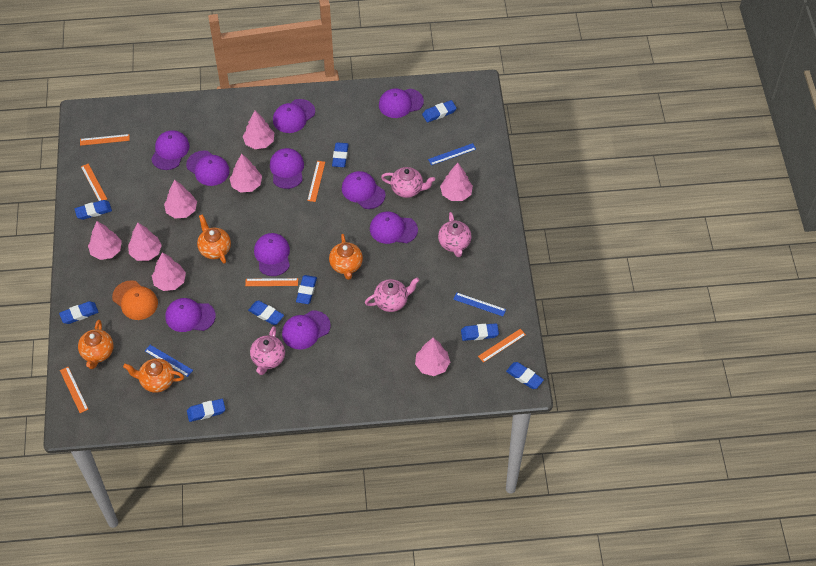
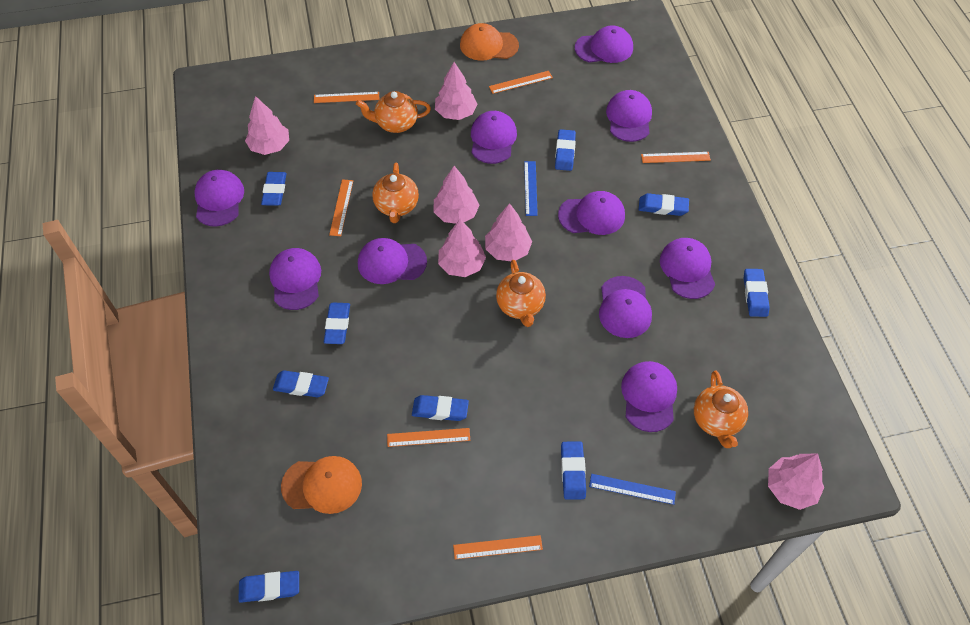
blue ruler: [145,345,193,377] [428,143,476,165] [453,292,506,316] = 3 -> [524,161,538,216] [589,474,676,505] = 2
orange cap: [112,280,158,320] = 1 -> [281,456,362,514] [460,23,519,61] = 2
pink teapot: [250,326,285,375] [365,278,419,312] [381,167,435,198] [438,212,472,257] = 4 -> none = 0
pink tree: [88,221,122,260] [128,222,162,261] [152,252,186,291] [164,180,197,219] [229,154,262,192] [243,111,274,149] [415,338,450,376] [440,163,473,201] = 8 -> [245,96,289,155] [433,166,480,224] [435,62,478,120] [438,219,486,277] [485,203,532,261] [768,453,824,510] = 6

